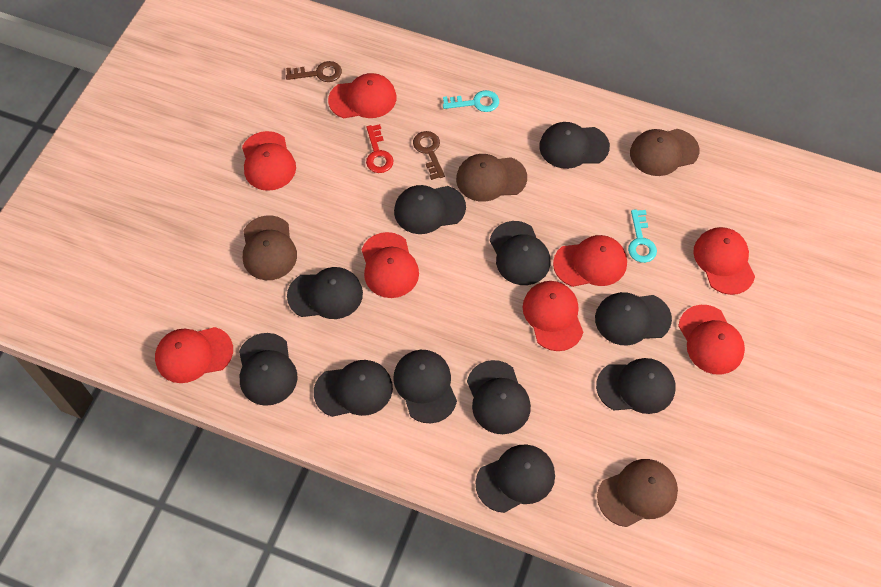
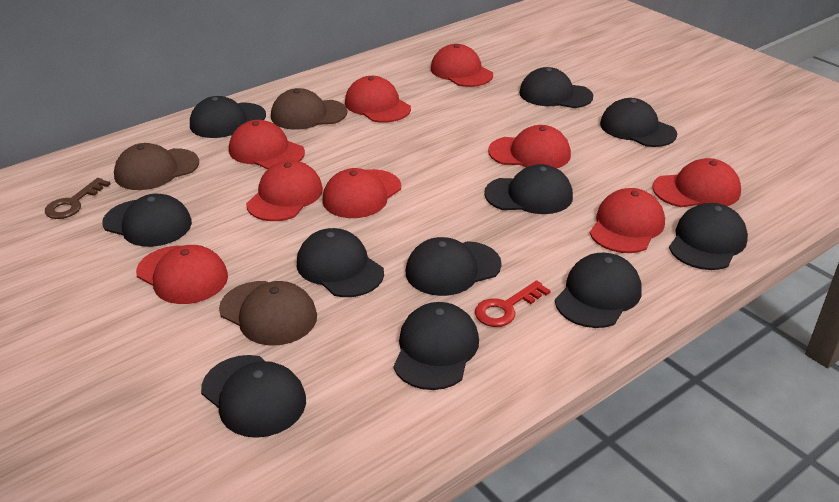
brown cap: [243,215,297,280] [456,154,527,202] [597,459,678,527] [630,129,699,176] = 4 -> [114,143,199,190] [219,281,317,346] [271,88,347,130] = 3
brown key: [286,61,342,82] [413,131,445,180] = 2 -> [45,178,111,219] = 1
red cap: [155,327,233,383] [242,131,296,191] [328,73,396,118] [361,232,419,298] [523,281,583,351] [553,235,627,287] [678,305,745,375] [693,227,755,295] = 8 -> [136,245,228,304] [229,120,305,169] [246,160,323,221] [322,168,401,218] [345,76,411,123] [431,44,493,87] [488,125,571,168] [590,188,665,253] [653,158,741,207] = 9
turquoise key: [443,90,499,112] [628,209,657,263] = 2 -> none = 0

